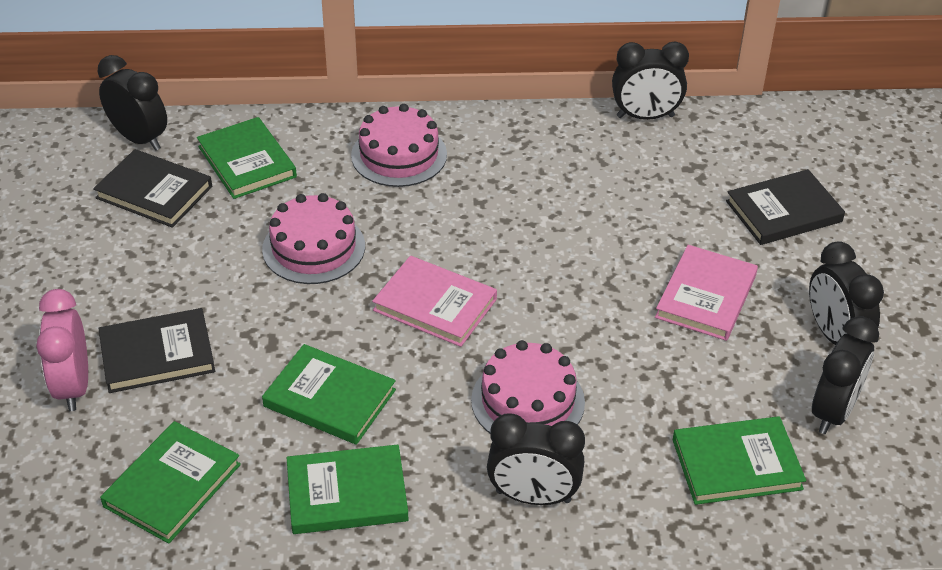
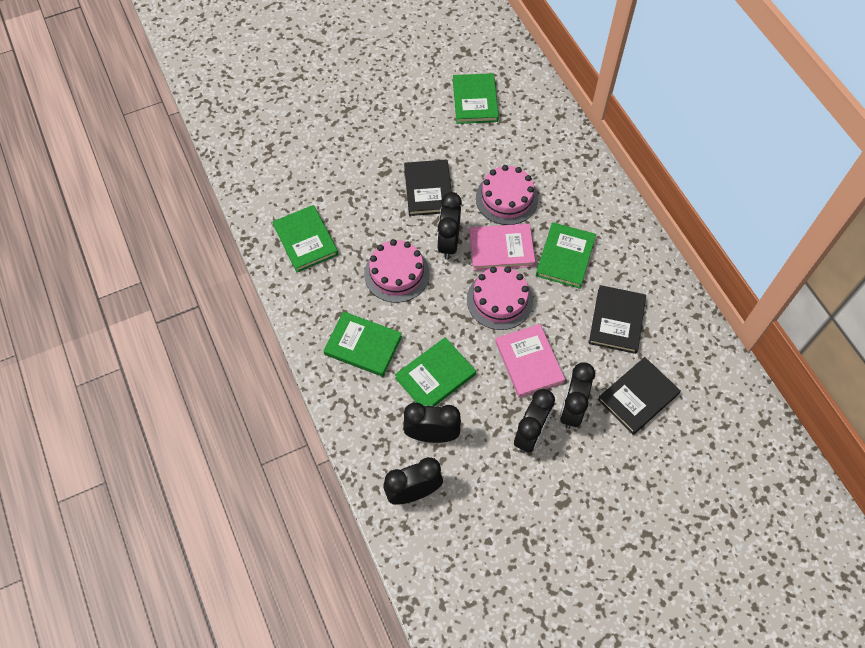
pink clock: [36,289,88,411] = 1 -> none = 0

